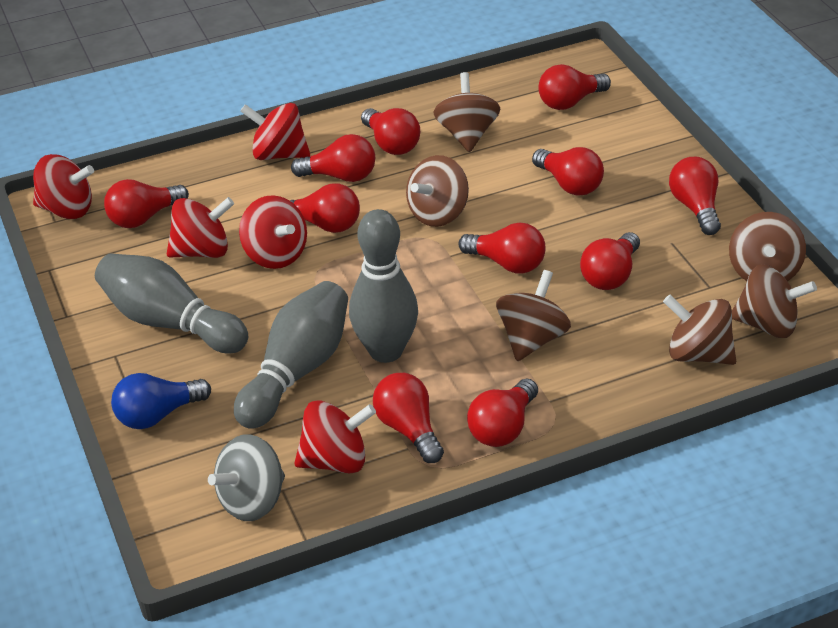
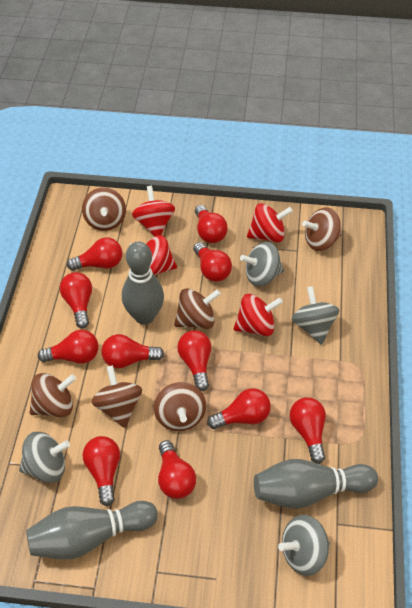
blue light bulb: [111,373,211,429] = 1 -> none = 0
grey spinning top: [208,434,285,521] = 1 -> [19,432,70,483] [240,242,284,287] [278,515,330,576] [292,286,339,345] = 4
red spinning top: [33,154,94,219] [167,197,234,258] [239,195,307,269] [240,103,310,160] [294,400,376,473] = 5 -> [129,235,177,275] [132,186,175,236] [234,294,283,336] [247,203,293,242] = 4

